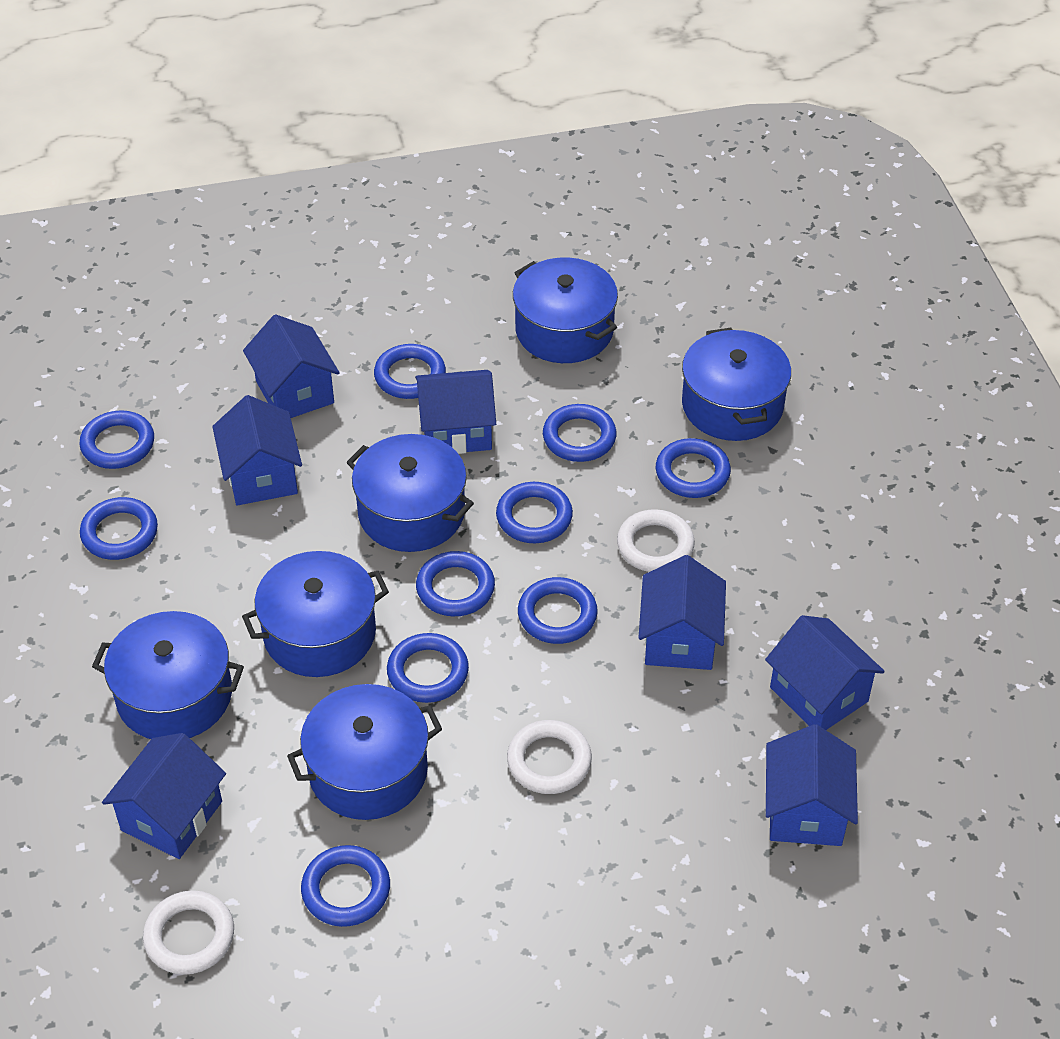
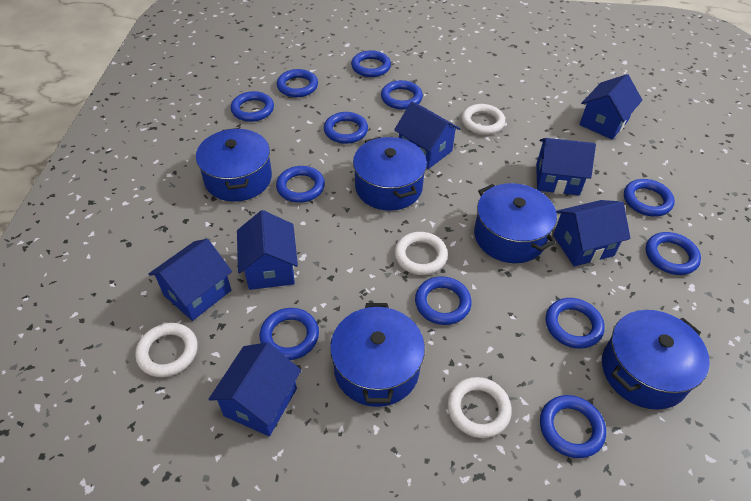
blue pot: [92,611,244,739] [242,551,389,677] [287,684,442,820] [346,434,474,552] [513,257,618,363] [682,328,791,441] = 6 -> [196,128,272,202] [330,303,425,407] [353,137,427,211] [474,183,557,263] [602,310,710,409] = 5
blue ring: [79,410,154,469] [80,497,158,560] [301,845,390,927] [374,344,446,399] [387,633,469,703] [416,551,495,616] [496,482,573,543] [518,577,598,644] [543,404,617,462] [656,438,731,498] = 10 -> [231,91,274,122] [260,308,319,360] [276,166,325,203] [277,69,318,97] [324,112,368,144] [351,50,391,77] [381,80,423,110] [415,276,472,325] [540,395,606,458] [546,298,605,349] [624,179,675,217] [646,232,701,275] = 12
white ring: [143,890,234,975] [507,720,592,794] [617,509,695,572] = 3 -> [135,323,198,377] [395,232,448,275] [447,377,512,438] [462,104,505,135] = 4

